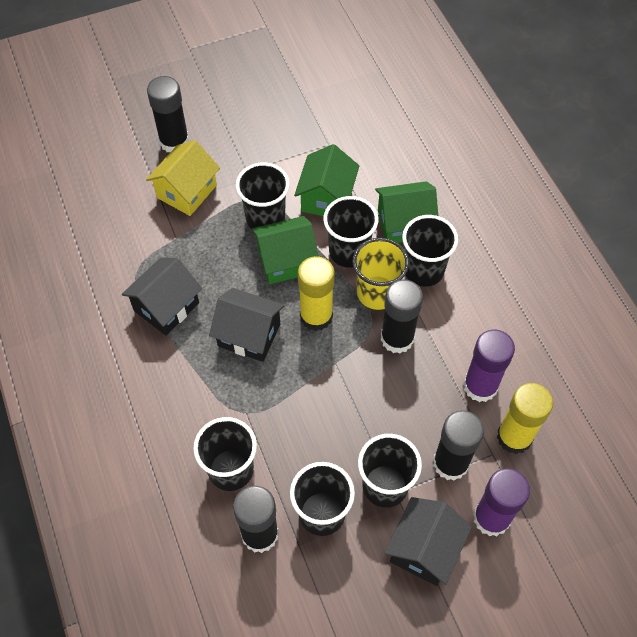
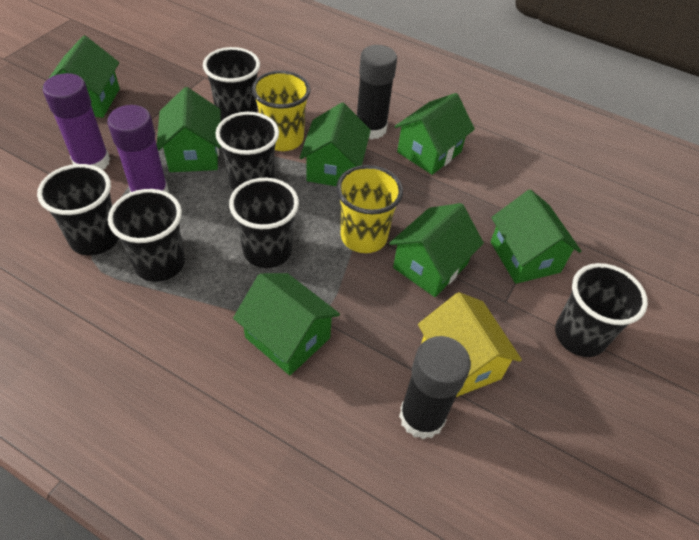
black glue stick: [147,76,189,152] [233,486,279,553] [381,279,423,354] [433,410,484,481] = 4 -> [357,45,397,139] [399,336,471,440] = 2
black house: [122,257,202,336] [209,288,285,362] [385,497,472,586] = 3 -> none = 0
green house: [252,216,319,284] [294,144,359,216] [375,181,438,243] = 3 -> [42,36,120,118] [157,87,221,172] [233,273,340,375] [300,102,371,186] [389,203,484,297] [394,93,475,175] [490,189,582,284] = 7
yellow cup: [353,238,409,310] = 1 -> [252,71,311,151] [336,165,403,253] = 2
yellow glue stick: [298,256,335,331] [497,383,553,454] = 2 -> none = 0

